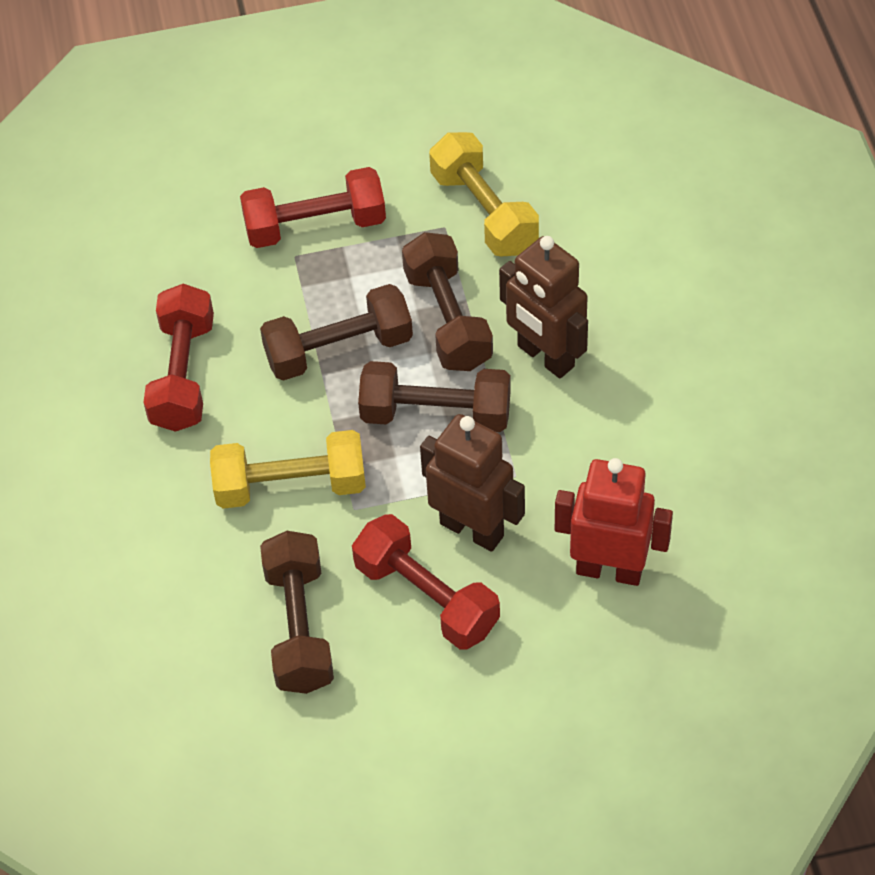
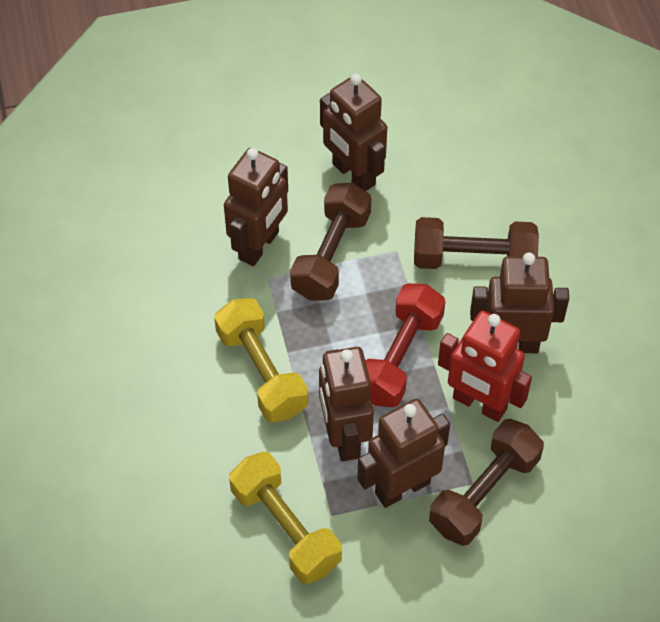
brown dumbbell: [260,284,413,381] [260,531,334,694] [358,361,511,432] [402,232,493,371] = 4 -> [290,183,371,300] [414,217,539,269] [429,419,544,546] = 3
brown robot: [420,414,525,552] [499,236,588,378] = 2 -> [224,148,288,266] [319,347,374,461] [320,74,387,191] [357,398,450,508] [470,252,569,353] = 5
red dumbbell: [143,284,214,432] [240,167,386,248] [352,514,500,650] = 3 -> [365,283,445,407] = 1

